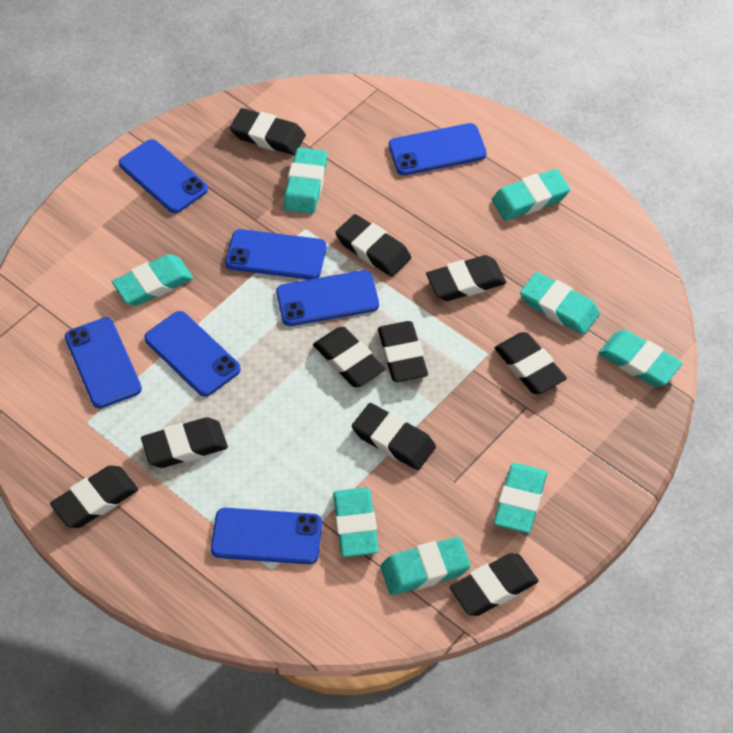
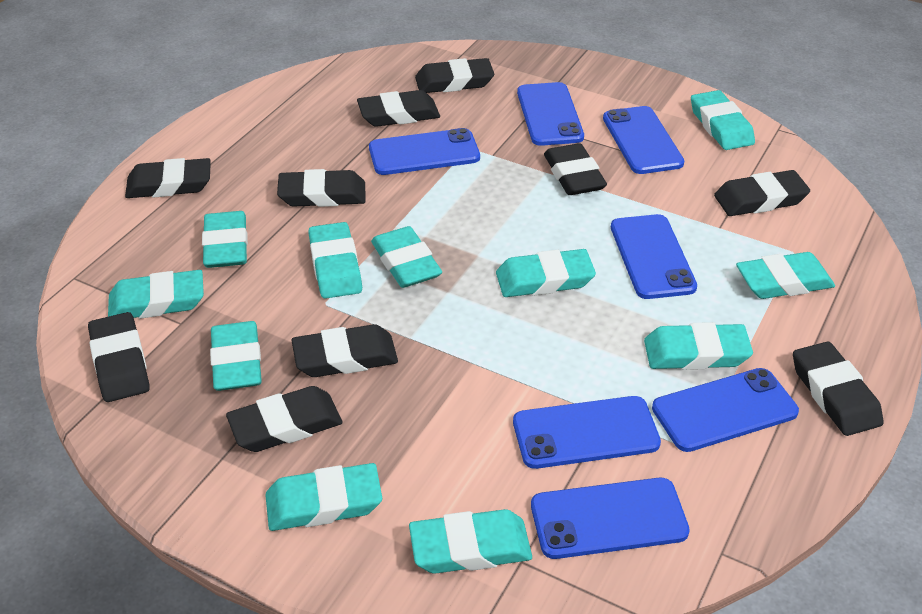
turquoise eraser: [112,254,193,306] [284,147,327,214] [333,487,379,557] [380,537,471,595] [492,169,570,221] [494,463,547,533] [520,272,600,334] [598,330,683,387] = 8 -> [108,270,204,319] [202,211,248,268] [210,321,262,391] [265,463,382,531] [308,222,362,299] [371,226,442,288] [409,509,532,574] [496,249,596,297] [644,322,753,370] [691,90,755,150] [736,252,835,299] = 11

